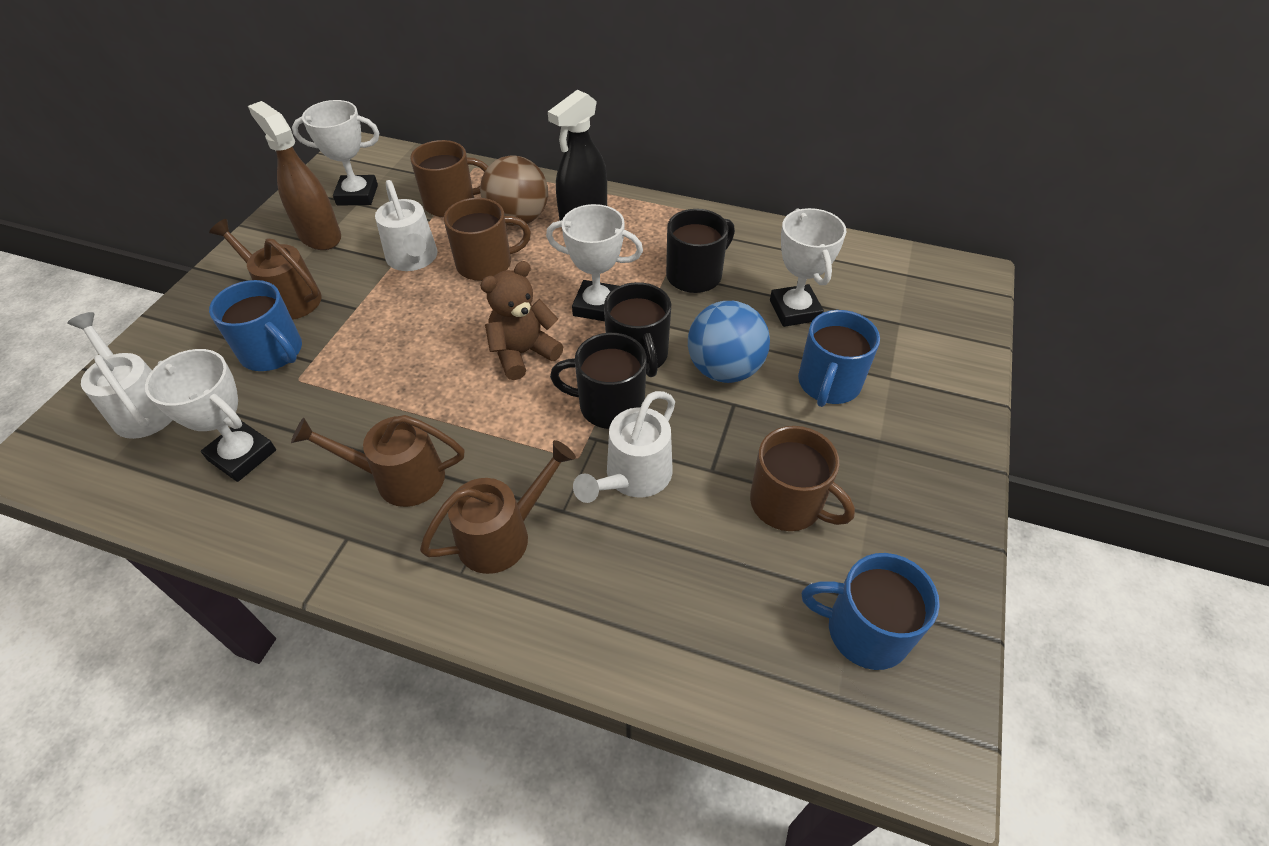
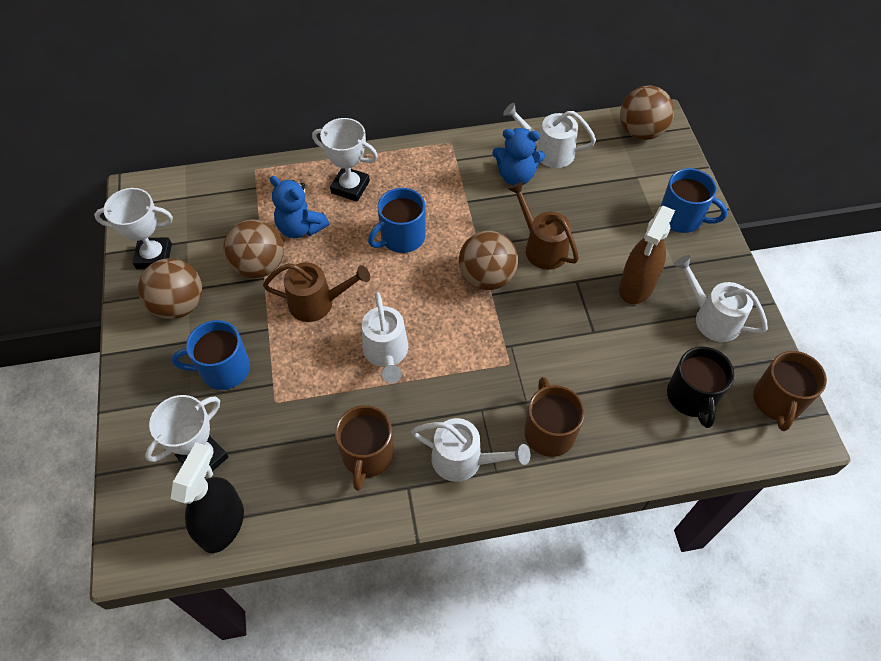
black mug: [550,333,647,429] [604,282,671,377] [666,209,735,293] = 3 -> [667,347,734,428] = 1
blue ball: [688,301,770,383] = 1 -> none = 0
blue teddy bear: none = 0 -> [270,176,329,238] [493,128,545,185] = 2
brown ball: [480,155,548,226] = 1 -> [138,258,202,319] [223,219,284,279] [459,231,518,290] [620,86,674,140] = 4
brown teddy bear: [480,261,563,380] = 1 -> none = 0
brown watering can: [209,219,322,320] [291,415,464,507] [420,440,576,574] = 3 -> [263,262,370,322] [508,182,579,270] = 2
white trophy: [145,349,276,482] [292,100,379,206] [546,204,643,321] [770,208,846,327] = 4 -> [94,188,173,269] [145,395,229,478] [312,118,378,202] = 3
white watering can: [67,312,172,439] [375,180,438,271] [573,391,675,503] = 3 -> [362,292,408,383] [411,418,530,482] [503,103,596,168] [674,255,768,342] = 4

